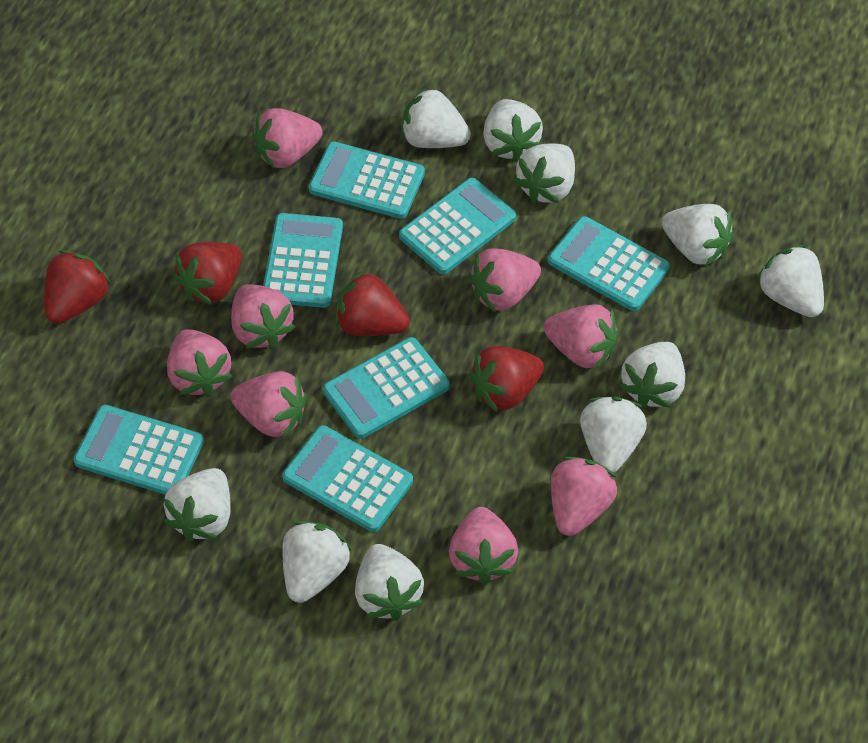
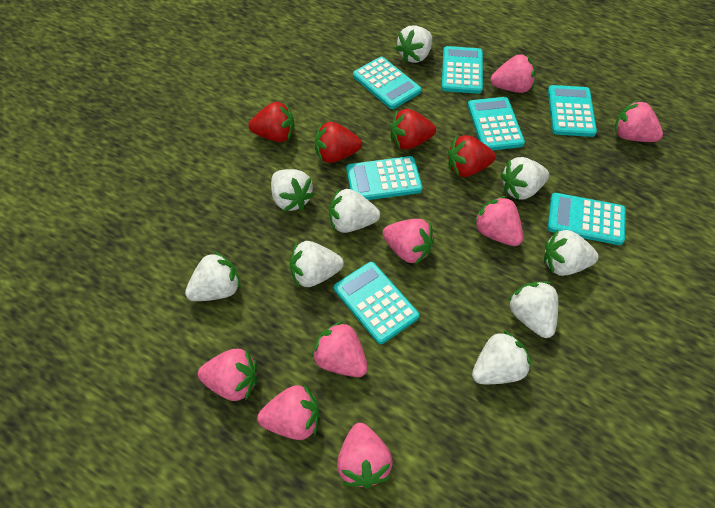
white strawberry: [164,468,231,541] [283,521,351,603] [355,544,424,621] [401,86,471,148] [483,99,543,163] [514,144,575,204] [580,396,647,473] [619,342,685,408] [662,204,733,266] [756,245,824,317] = 10 -> [185,251,241,301] [271,169,315,211] [290,241,344,287] [329,188,380,233] [395,25,432,63] [472,330,531,384] [500,157,549,200] [508,281,558,338] [544,230,599,276] = 9

